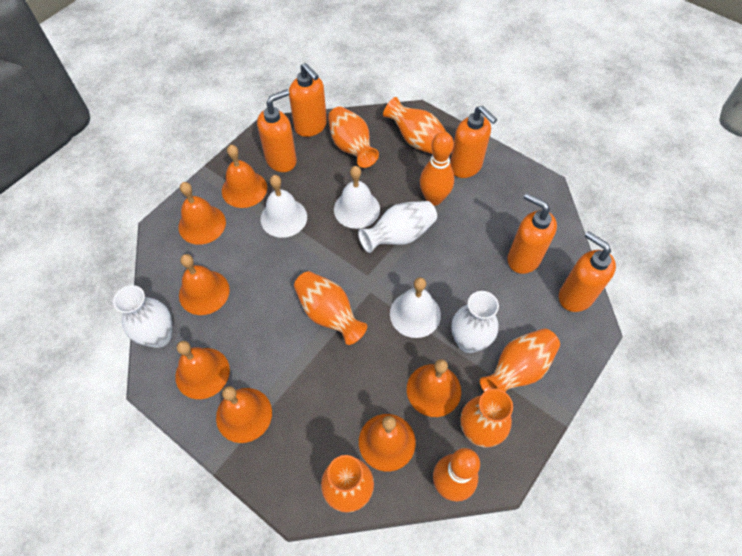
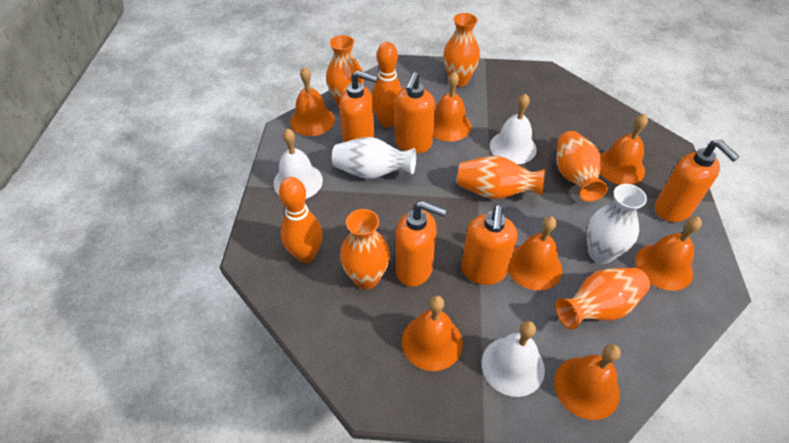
white vase: [113,285,172,348] [358,201,437,253] [451,291,499,353] = 3 -> [332,137,416,179] [587,184,647,264] = 2

